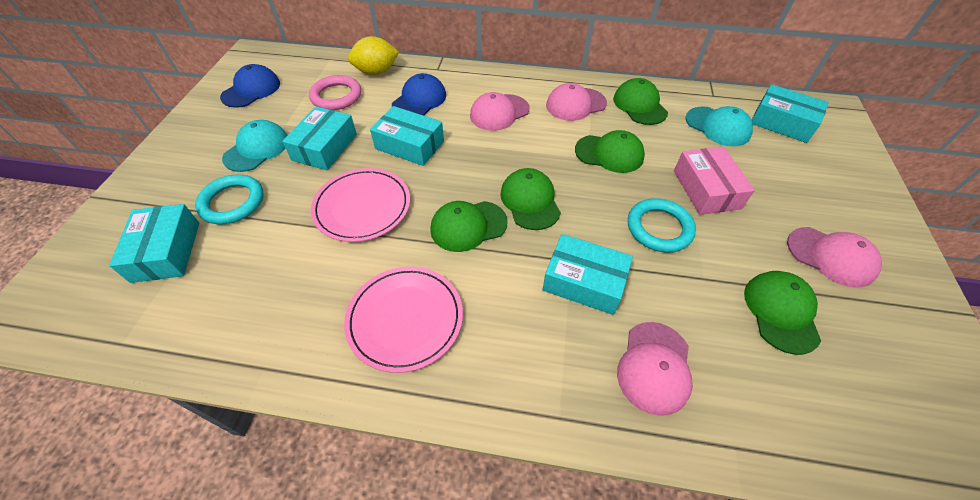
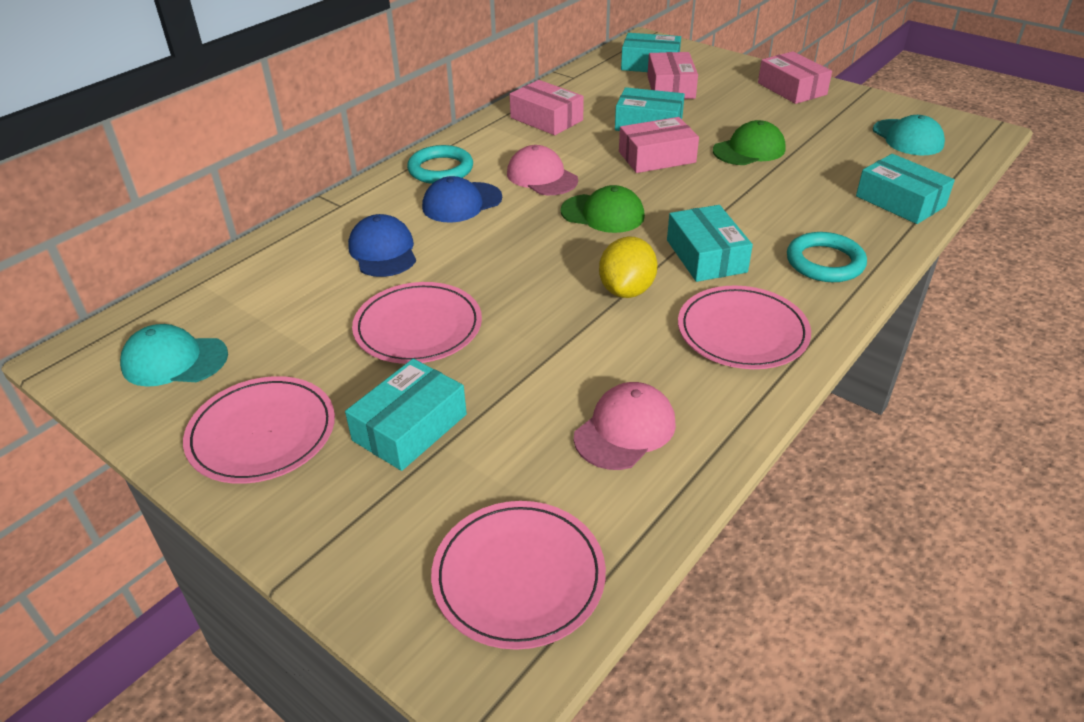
green cap: [430,201,508,252] [500,168,561,230] [575,130,645,173] [613,78,668,125] [744,271,821,355] = 5 -> [561,185,645,233] [713,120,786,165] = 2
pink box: [674,147,755,215] = 1 -> [510,80,584,135] [619,117,699,173] [647,52,698,99] [758,51,832,104] = 4
pink cap: [470,92,530,131] [546,83,607,121] [617,322,693,416] [787,227,882,288] = 4 -> [507,145,578,195] [574,382,676,470] = 2
pink plate: [311,168,410,242] [344,267,463,373] = 2 -> [183,376,335,484] [352,282,482,364] [431,501,606,650] [678,286,811,369] = 4
pink ring: [309,75,361,110] = 1 -> none = 0

